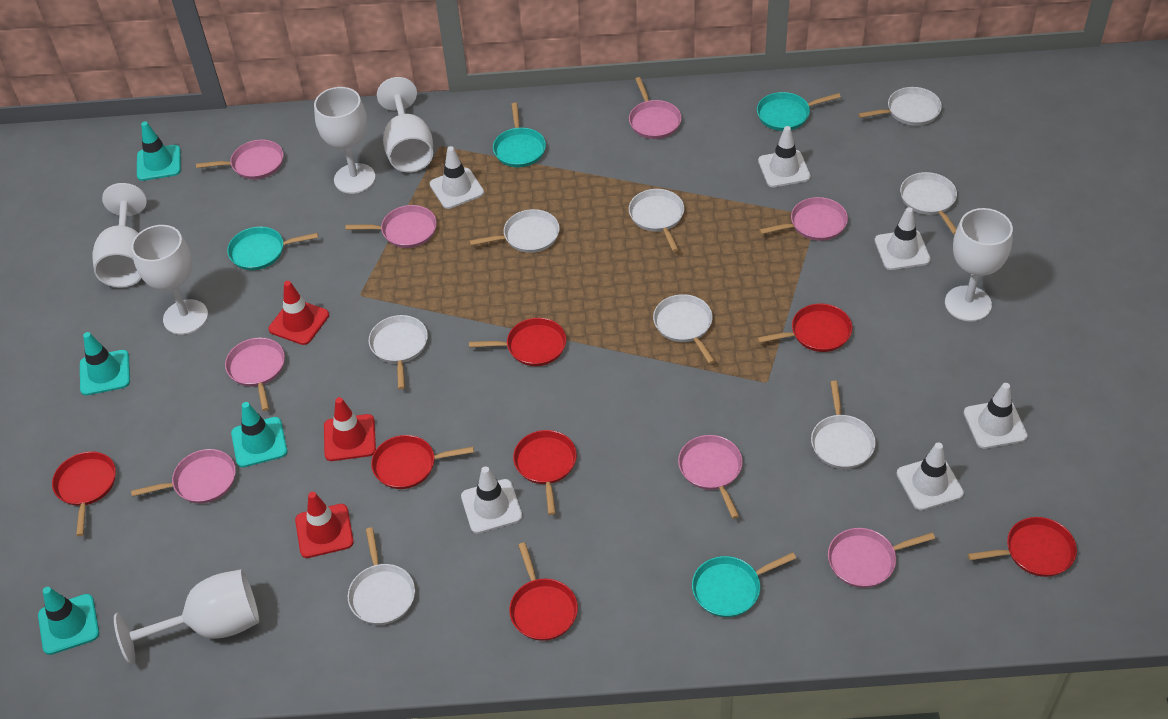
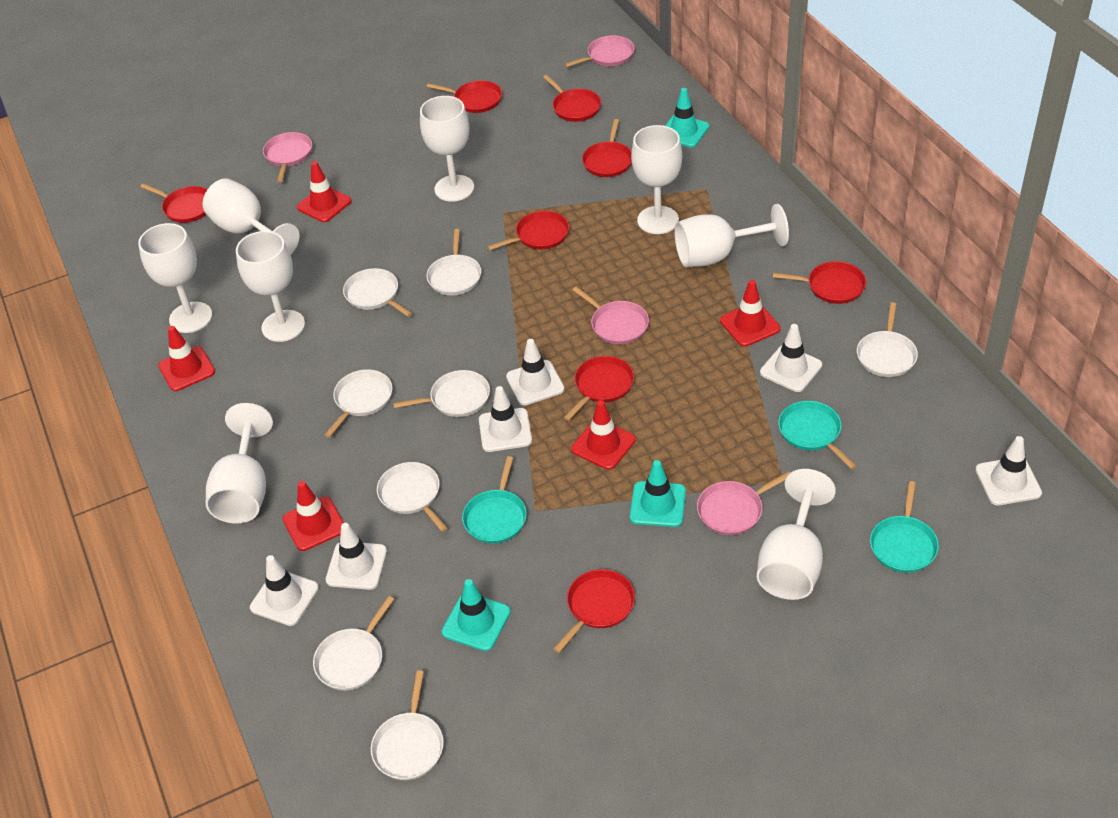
pink pan: [131,449,236,503] [196,140,284,179] [225,338,285,411] [346,205,437,248] [629,77,682,139] [678,435,743,519] [759,197,848,241] [828,528,935,588] = 8 -> [263,132,312,182] [565,35,635,67] [573,286,649,344] [697,471,791,535] = 4
red pan: [52,451,116,536] [371,435,474,489] [469,318,566,366] [509,542,578,641] [513,430,577,515] [757,303,852,352] [968,517,1077,577] = 7 -> [140,183,208,223] [427,80,502,113] [487,211,569,250] [543,75,601,122] [553,569,635,653] [564,356,634,421] [582,119,632,177] [772,261,867,304] = 8
red traffic cone: [269,281,329,345] [295,492,354,558] [324,397,376,461] = 3 -> [158,326,215,391] [283,481,344,551] [297,161,352,222] [571,400,636,470] [720,280,781,347] = 5
turquoise pan: [227,227,318,270] [493,103,546,168] [692,552,796,617] [757,92,841,131] = 4 -> [462,456,527,544] [778,401,856,469] [870,481,939,573] = 3
turquoise traffic cone: [38,587,99,655] [80,332,130,396] [137,121,181,181] [231,402,287,467] = 4 -> [442,579,511,651] [630,460,686,527] [665,88,709,148] = 3
white goblet: [92,183,147,287] [114,569,259,665] [131,225,208,335] [314,87,376,194] [377,77,433,172] [945,208,1013,321] = 6 -> [138,223,212,333] [203,178,299,255] [206,403,273,524] [236,231,305,342] [420,96,474,202] [631,125,682,234] [674,204,789,267] [757,469,836,600] = 8

